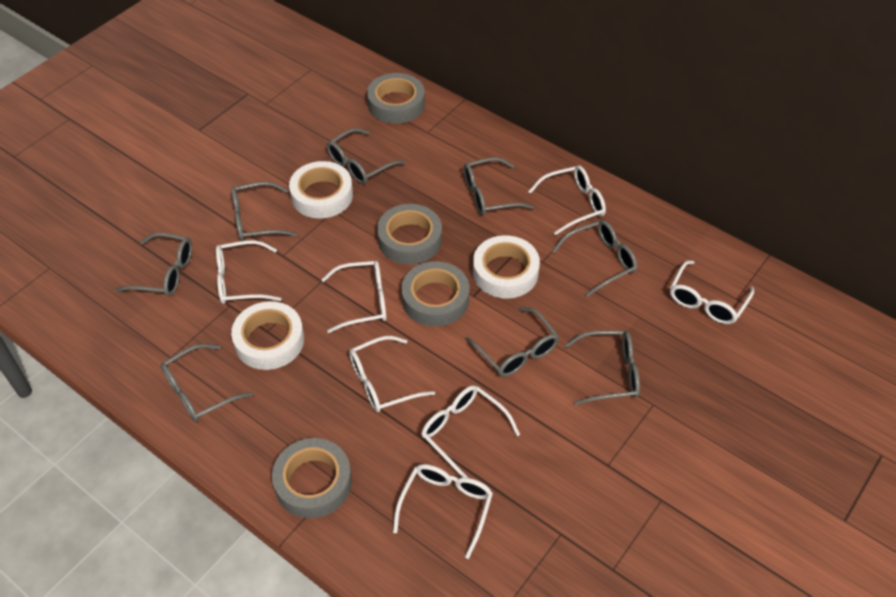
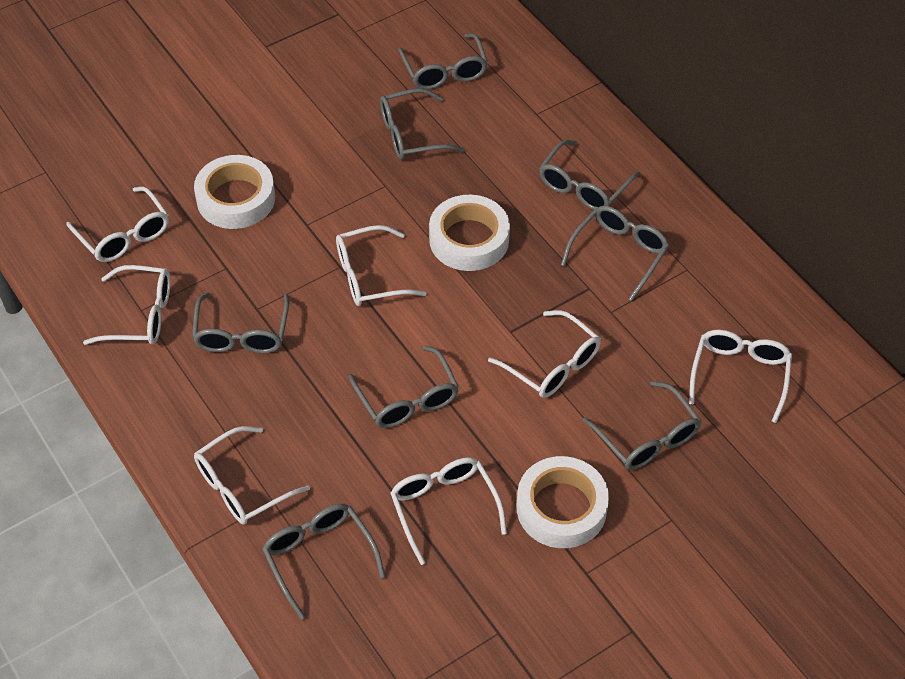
grey tape: [272,438,352,518] [367,73,425,124] [377,204,442,264] [401,261,470,327] = 4 -> none = 0

